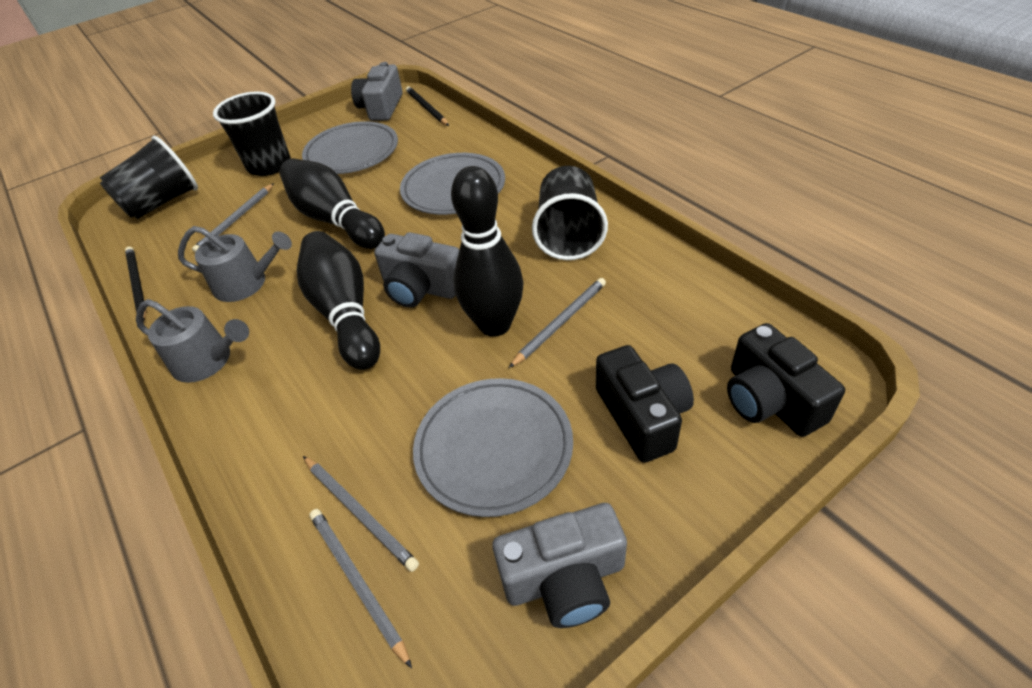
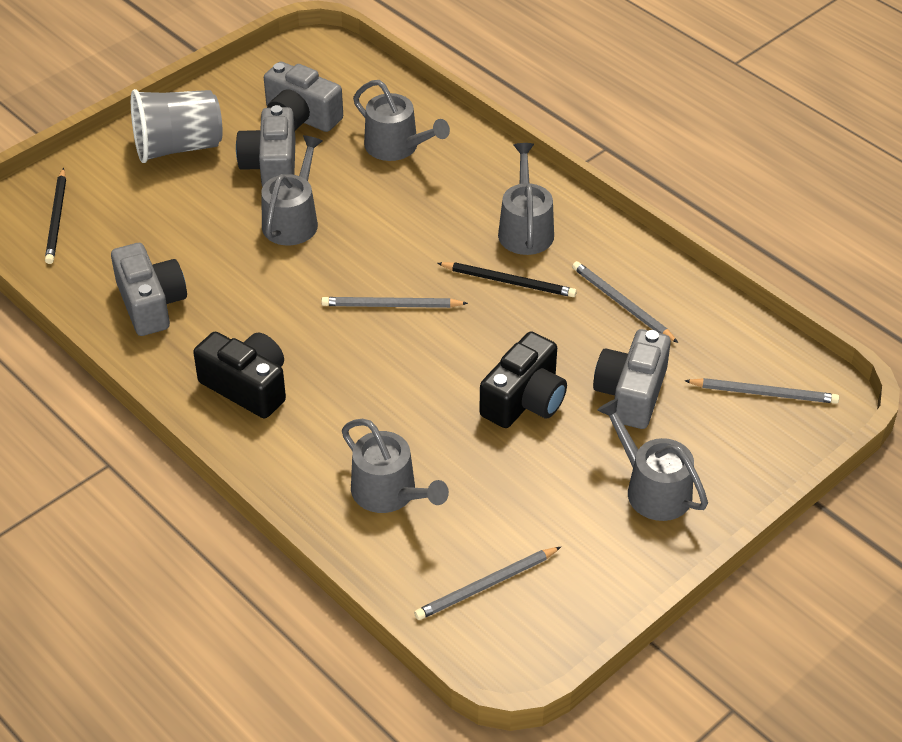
black bowling pin: [279,158,385,249] [297,231,380,370] [451,166,524,337] = 3 -> none = 0
black cup: [100,136,198,219] [213,91,291,176] [532,166,608,260] = 3 -> none = 0
grey camera: [351,62,403,121] [374,232,459,308] [492,503,627,628] = 3 -> [111,243,187,336] [236,105,296,187] [264,62,343,132] [593,329,671,429] = 4
grey cup: none = 0 -> [131,89,223,163] = 1
grey plate: [302,121,398,174] [400,153,505,215] [413,378,573,517] = 3 -> none = 0
grey watering can: [136,299,249,383] [178,226,292,302] = 2 -> [261,135,323,245] [342,419,449,513] [353,80,450,161] [498,143,554,255] [597,398,708,521] = 5

